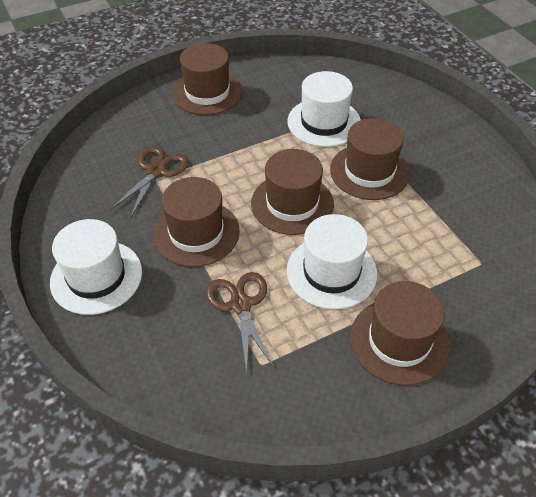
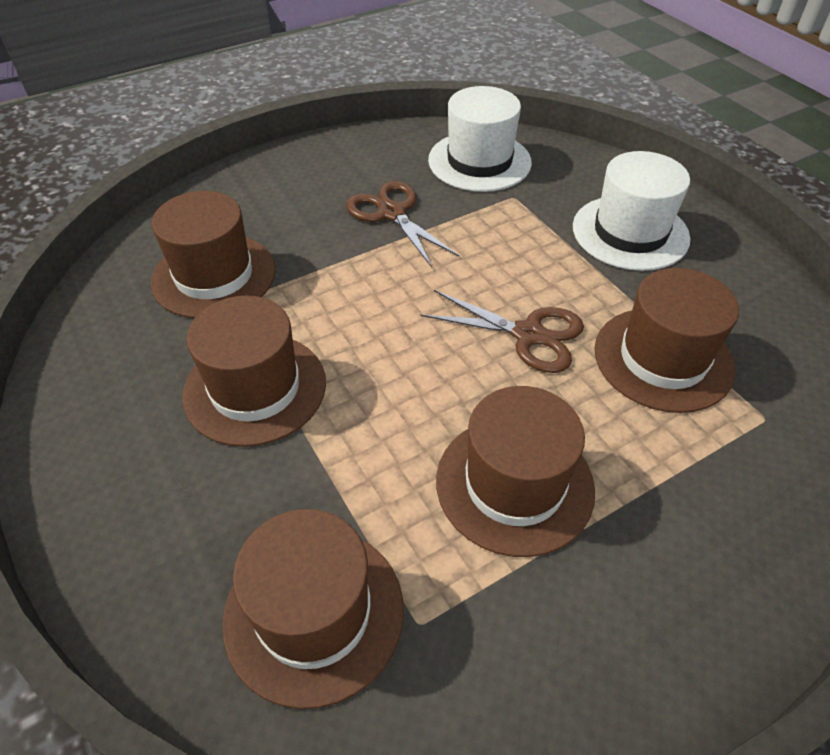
white hat: [50,219,142,315] [287,214,377,309] [288,71,361,147] = 3 -> [428,86,532,192] [573,151,690,271] = 2

